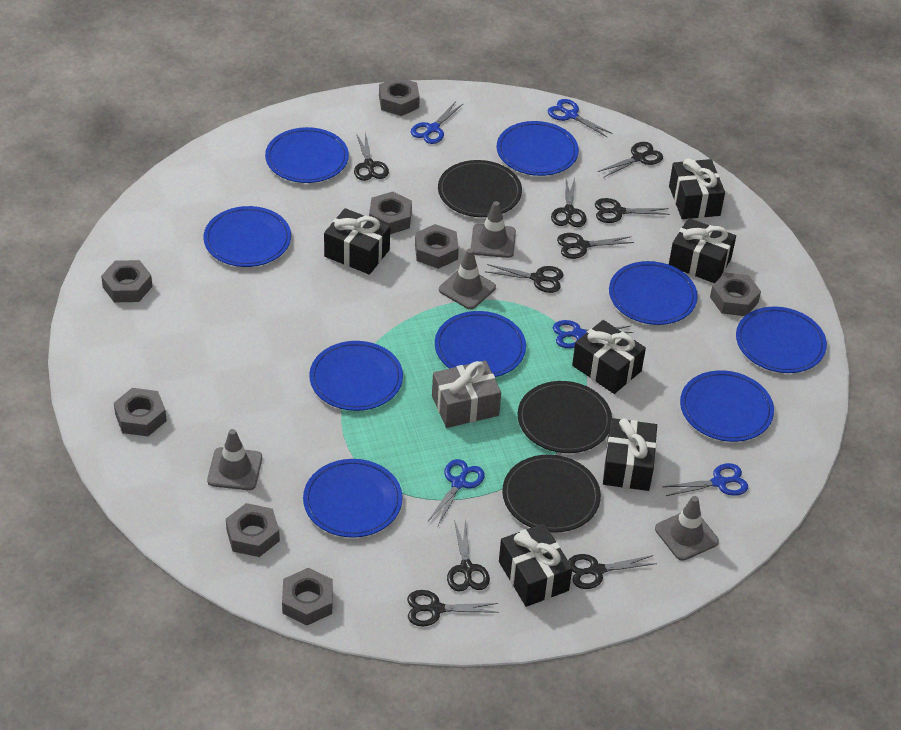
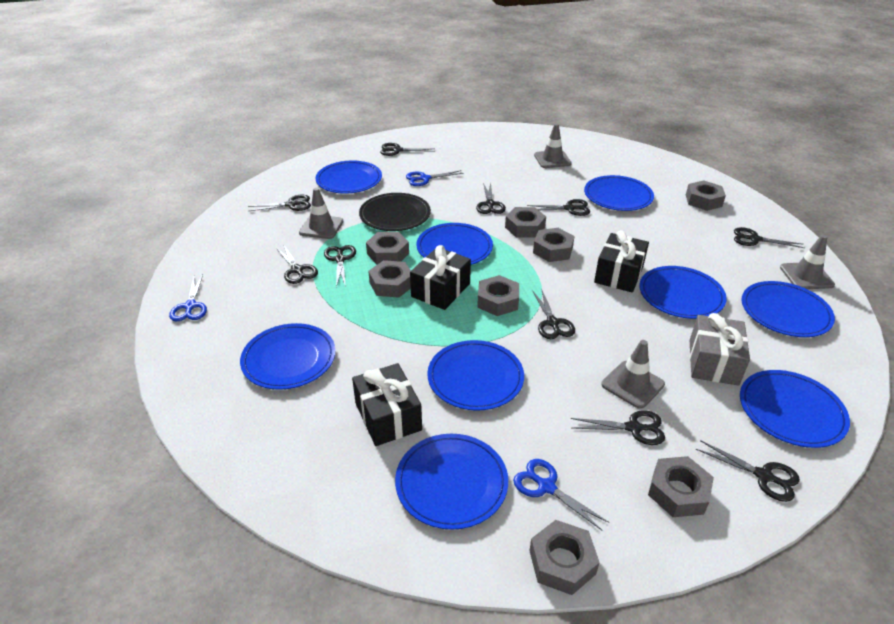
black gift: [324,208,390,275] [499,523,573,607] [572,320,646,394] [603,418,657,491] [669,159,725,219] [669,218,736,283] = 6 -> [352,363,422,446] [410,245,471,310] [594,230,649,293] = 3
black plate: [438,160,522,217] [502,454,601,533] [517,381,612,453] = 3 -> [359,193,431,231] = 1
black scissors: [354,132,389,181] [407,590,499,626] [447,519,490,592] [487,264,563,293] [551,178,587,227] [557,233,634,259] [568,554,657,589] [595,198,670,223] [597,142,663,178] = 9 -> [248,195,311,211] [276,245,318,284] [324,245,356,287] [380,143,434,156] [476,183,506,214] [527,199,590,216] [532,288,575,339] [571,410,665,445] [696,440,800,502] [734,227,804,248] = 10
blue scissors: [411,101,463,144] [428,459,485,525] [548,99,613,138] [553,320,633,348] [662,463,748,496] = 5 -> [169,274,207,322] [406,170,464,186] [513,459,610,531] = 3

